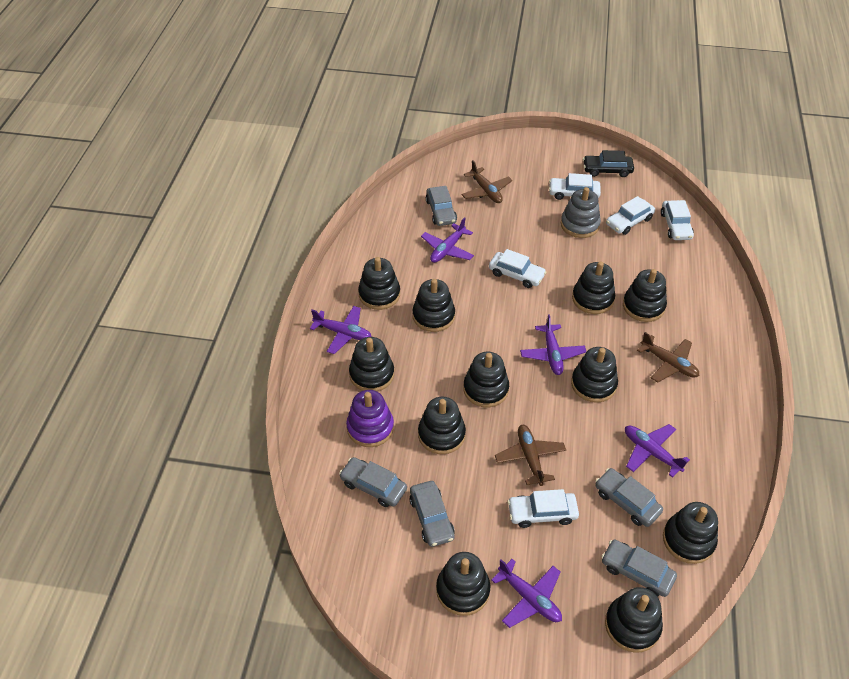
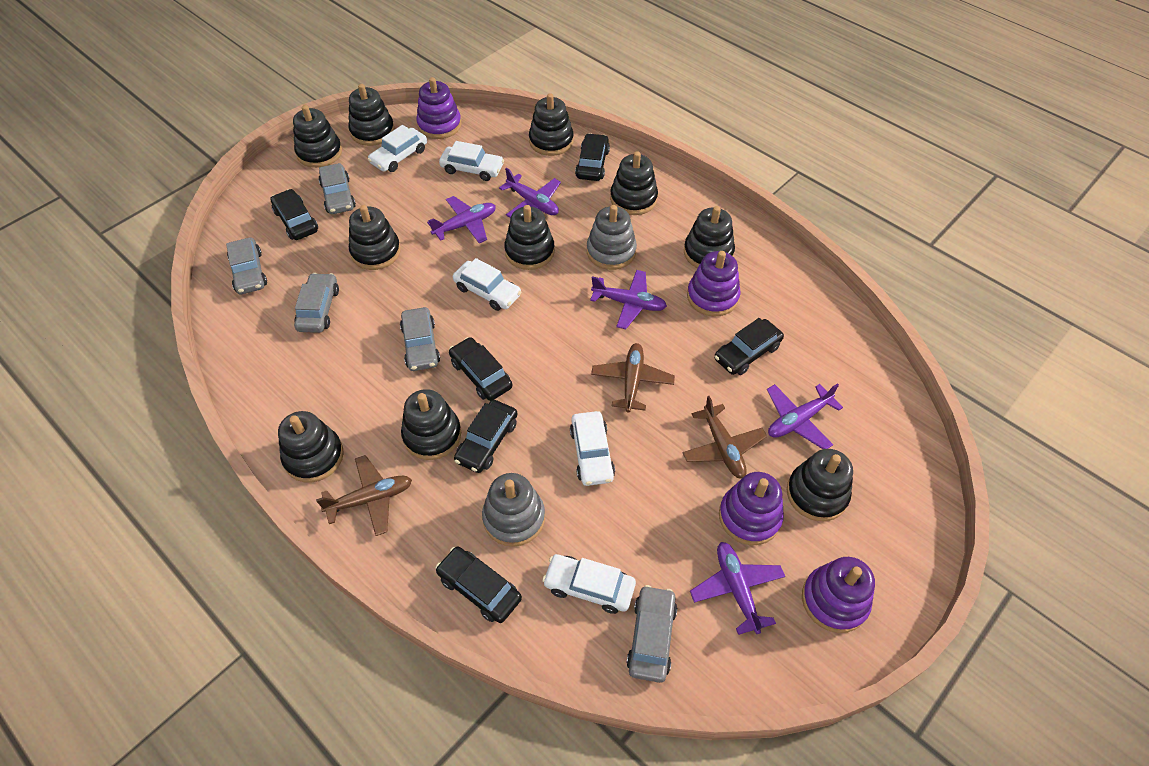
black car: [583,150,634,177] = 1 -> [270,189,318,240] [436,546,522,623] [449,337,512,401] [454,400,517,473] [575,133,610,181] [714,318,784,375] = 6
black stacking toy: [349,337,394,391] [358,257,400,310] [412,279,455,332] [418,397,466,454] [436,552,491,616] [463,352,509,408] [571,347,618,403] [572,261,615,314] [605,587,663,653] [623,269,667,322] [663,502,718,564] = 11 -> [278,411,344,483] [293,105,342,168] [348,84,395,146] [349,205,401,270] [401,389,461,460] [504,205,555,270] [529,93,574,156] [610,151,658,215] [684,206,735,268] [787,449,853,521] = 10
grey stacking toy: [561,187,601,238] = 1 -> [482,473,545,547] [587,205,637,270] = 2
purple stacking toy: [346,390,394,447] = 1 -> [416,77,461,139] [687,251,741,317] [719,472,784,545] [802,557,875,633] = 4

